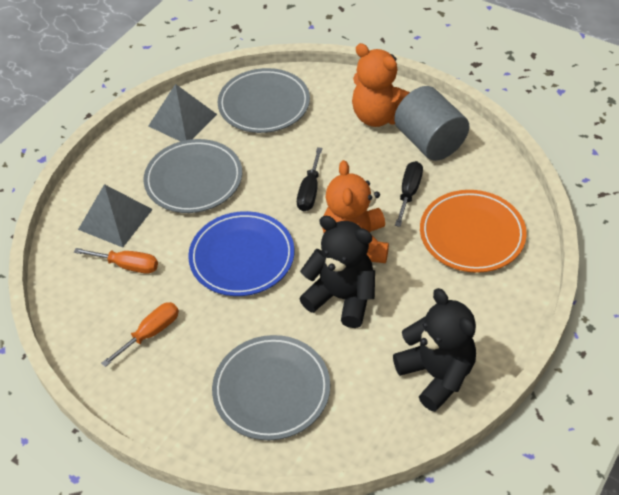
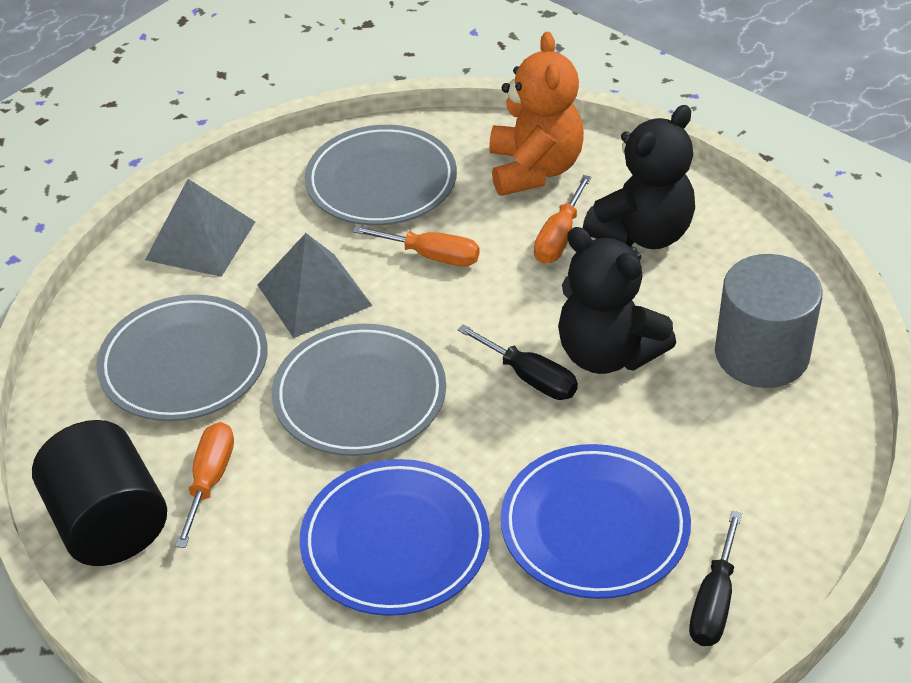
black cylinder: none = 0 -> [32,420,167,566] = 1
blue plate: [188,211,295,296] = 1 -> [300,459,490,616] [501,444,691,599] = 2
orange plate: [420,190,527,273] = 1 -> none = 0
orange screwdriver: [74,248,158,274] [101,302,179,367] = 2 -> [175,422,234,548] [352,226,480,267] [534,175,591,264] = 3
orange teddy bear: [322,160,389,263] [352,43,410,127] = 2 -> [489,32,584,196] = 1

